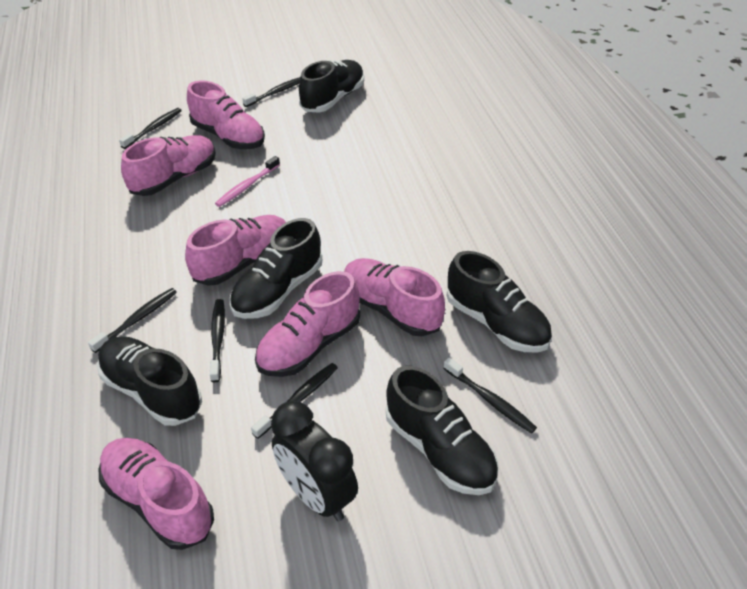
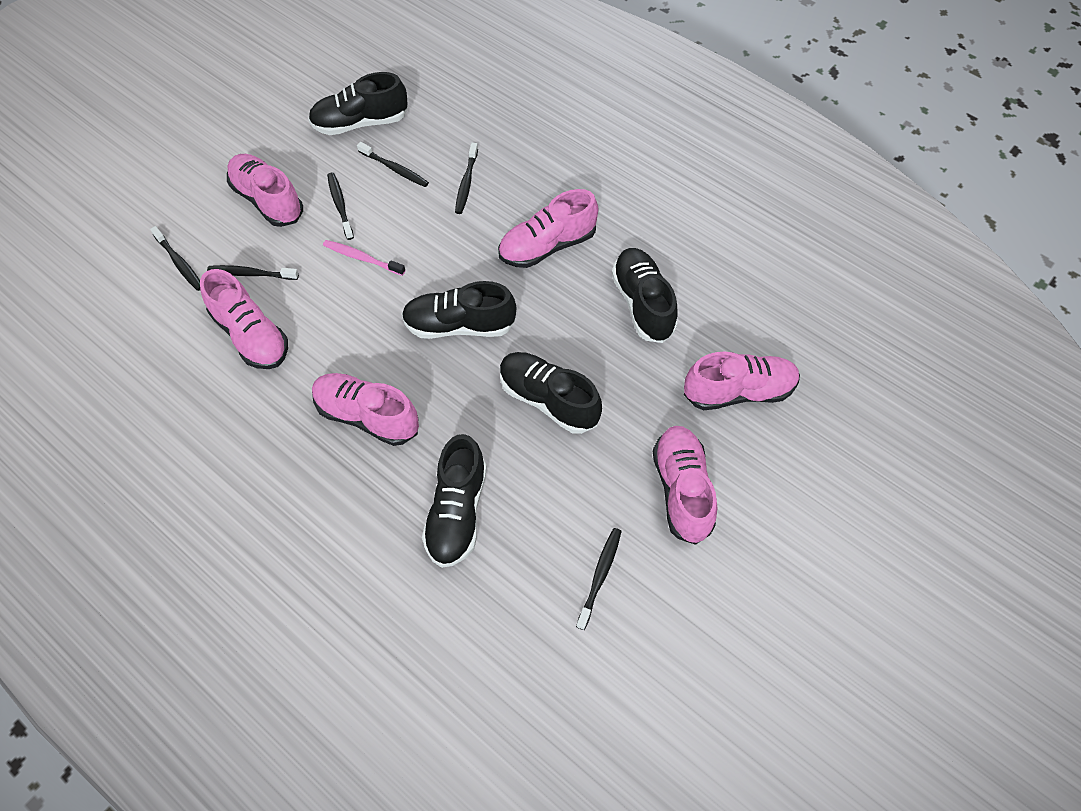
black clock: [271,401,358,521] = 1 -> none = 0

